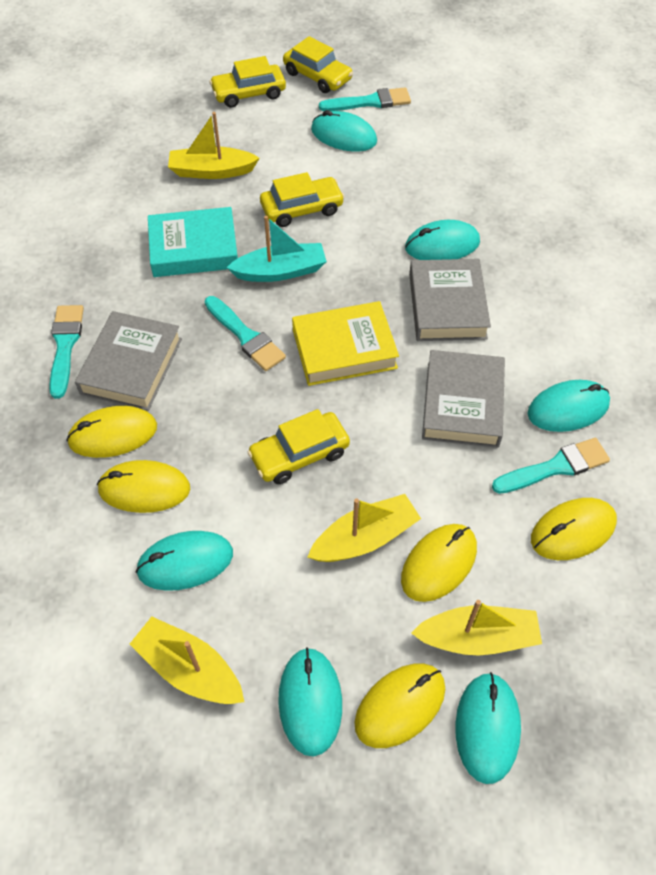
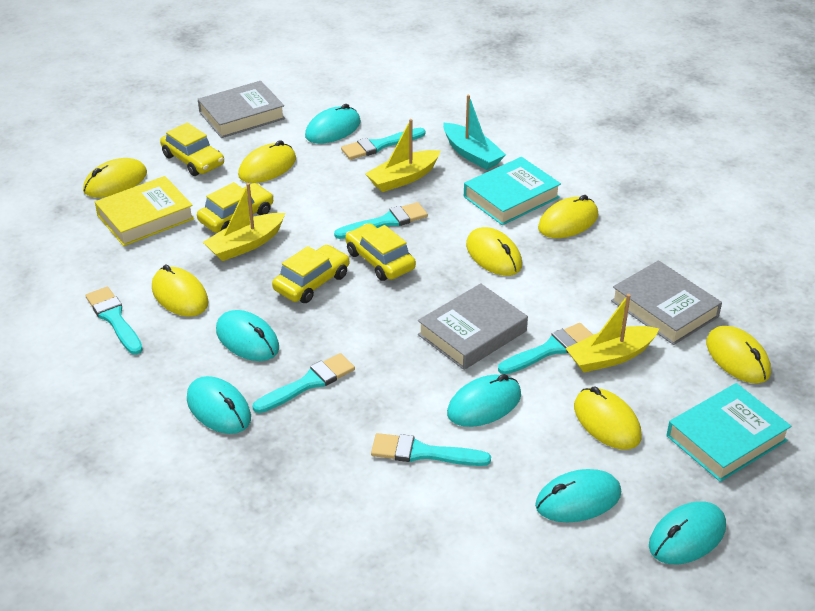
turquoise book: [148,207,238,277] = 1 -> [464,157,561,225] [666,383,791,482] = 2
turquoise brush: [49,305,84,399] [205,296,286,371] [319,87,411,111] [492,438,610,494] = 4 -> [86,287,143,355] [253,353,355,413] [334,202,428,239] [341,128,425,160] [371,433,491,466] [498,323,593,374] = 6
yellow boat: [130,617,244,704] [168,112,260,179] [308,494,421,562] [411,600,542,655] = 4 -> [203,183,285,261] [365,119,440,192] [566,294,660,372] = 3
yellow mouse: [66,406,157,458] [97,460,190,513] [354,664,445,748] [401,524,477,602] [531,498,617,560] = 5 -> [83,158,147,198] [152,264,208,317] [238,140,296,183] [466,227,522,276] [538,195,598,238] [574,386,642,450] [706,326,771,383] = 7

